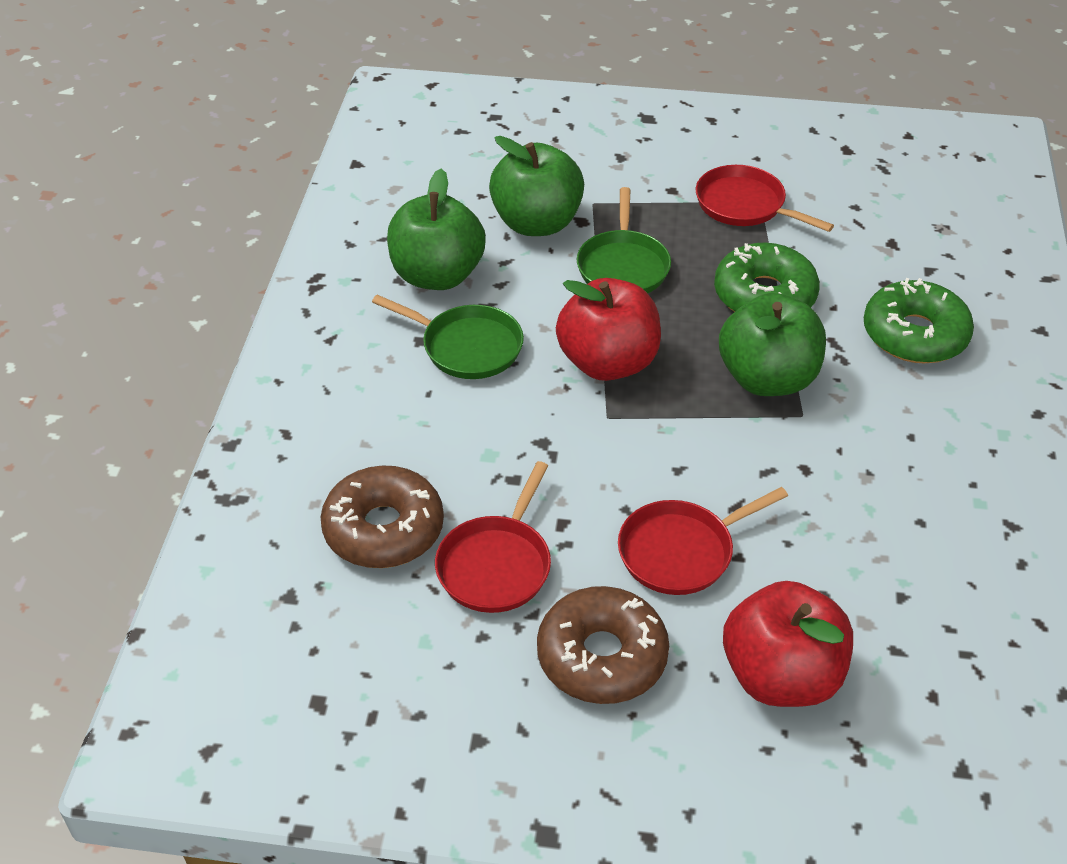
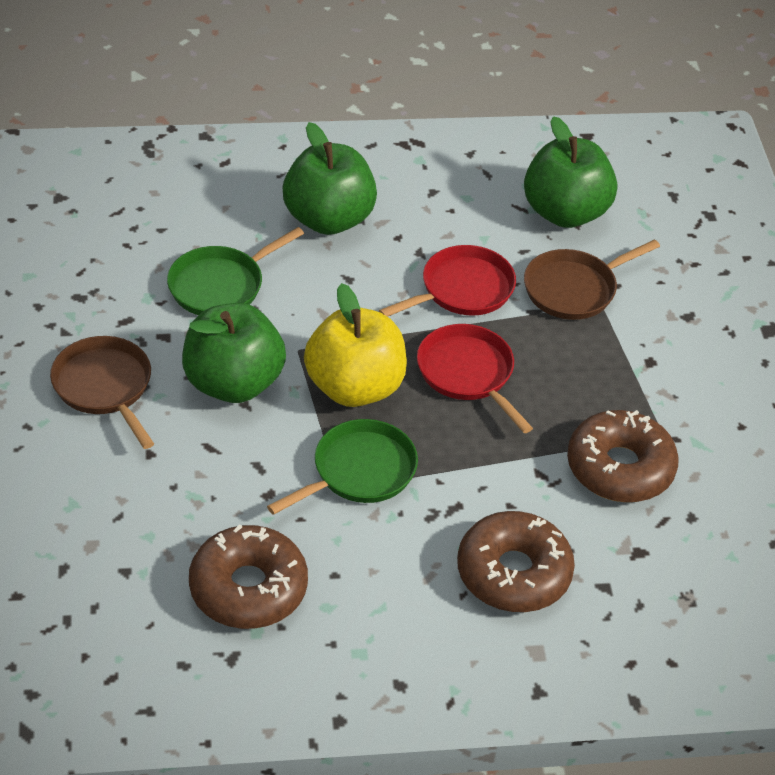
brown donut: [321,465,444,568] [537,586,669,704] = 2 -> [189,524,308,629] [457,511,575,612] [567,410,679,502] = 3
brown pan: none = 0 -> [50,336,154,449] [524,239,660,320] = 2
green donut: [714,243,820,312] [864,278,974,363] = 2 -> none = 0
red apple: [556,278,661,381] [723,581,853,707] = 2 -> none = 0
red pan: [435,461,551,613] [618,487,788,595] [696,165,834,232] = 3 -> [379,245,516,317] [417,324,533,433] = 2
yellow apple: none = 0 -> [304,283,407,407] = 1

